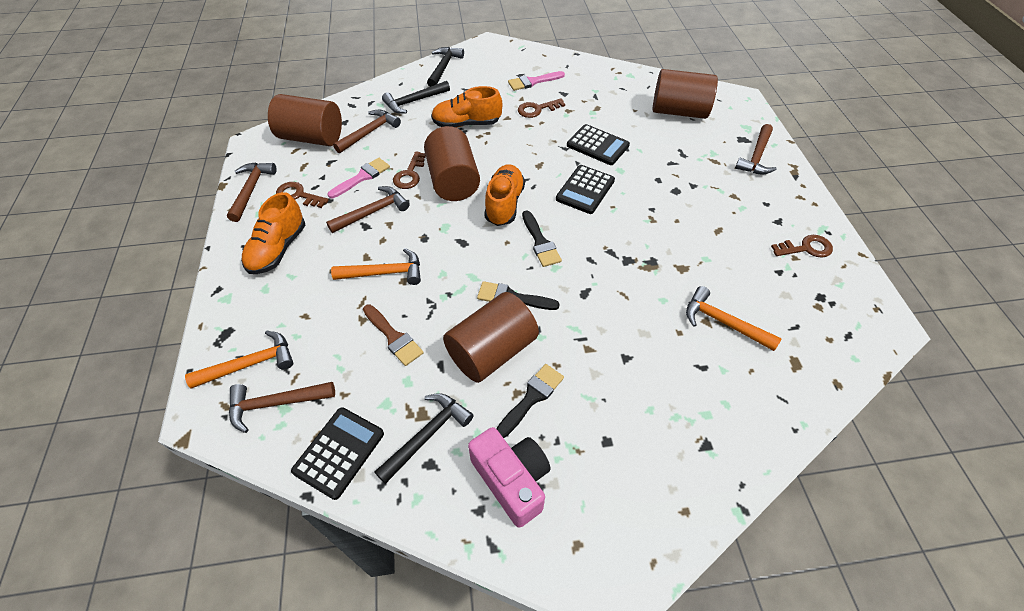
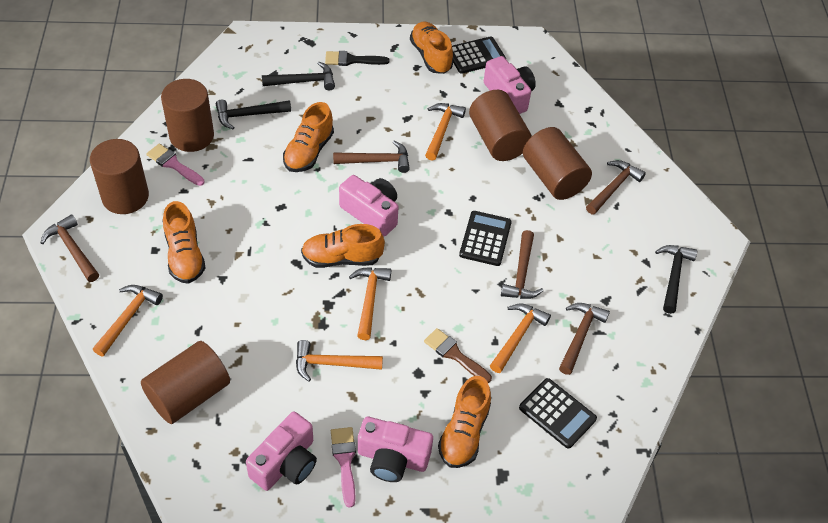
black brush: [477,281,560,310] [497,364,564,438] [522,211,562,267] = 3 -> [325,51,389,66] = 1
brown cylinder: [268,94,342,146] [424,126,480,201] [443,292,539,383] [653,69,718,119] = 4 -> [90,139,149,214] [141,341,230,424] [161,79,214,152] [469,90,532,161] [523,127,592,200] = 5
brown key: [276,182,329,208] [393,151,426,189] [518,98,565,118] [771,235,833,257] = 4 -> none = 0
orange hammer: [185,330,293,389] [331,248,421,285] [686,286,782,351] = 3 -> [93,285,163,356] [296,340,383,382] [349,267,391,340] [425,103,466,161] [490,303,551,373] = 5
orange shoe: [241,192,305,274] [431,86,502,128] [485,164,525,226] = 3 -> [163,201,205,284] [283,102,334,172] [301,224,385,268] [410,22,453,74] [438,376,491,468] = 5
pink camera: [468,427,551,528] = 1 -> [246,412,317,491] [339,175,399,237] [358,417,433,482] [484,56,536,114] = 4

